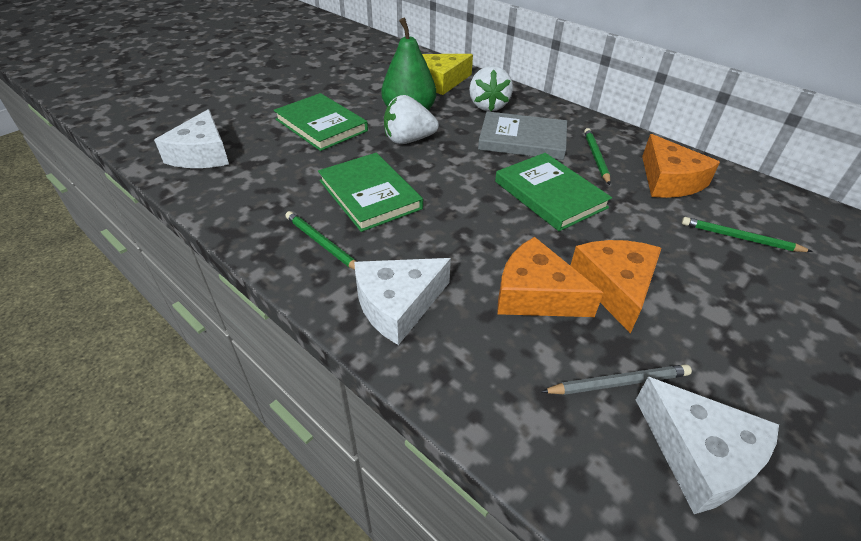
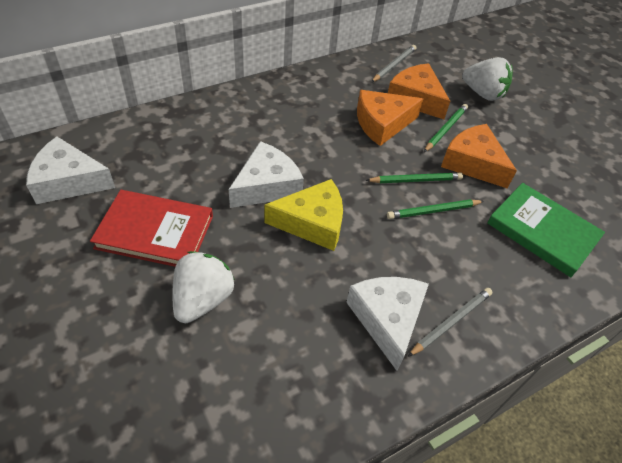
green book: [274,93,368,151] [318,153,423,232] [495,153,612,231] = 3 -> [487,183,605,277] = 1
green pear: [381,18,436,111] = 1 -> none = 0
grey book: [478,111,567,160] = 1 -> none = 0
grey pencil: [541,364,692,395] = 1 -> [372,45,416,82] [408,288,492,357] = 2
red book: none = 0 -> [90,190,213,267] = 1

